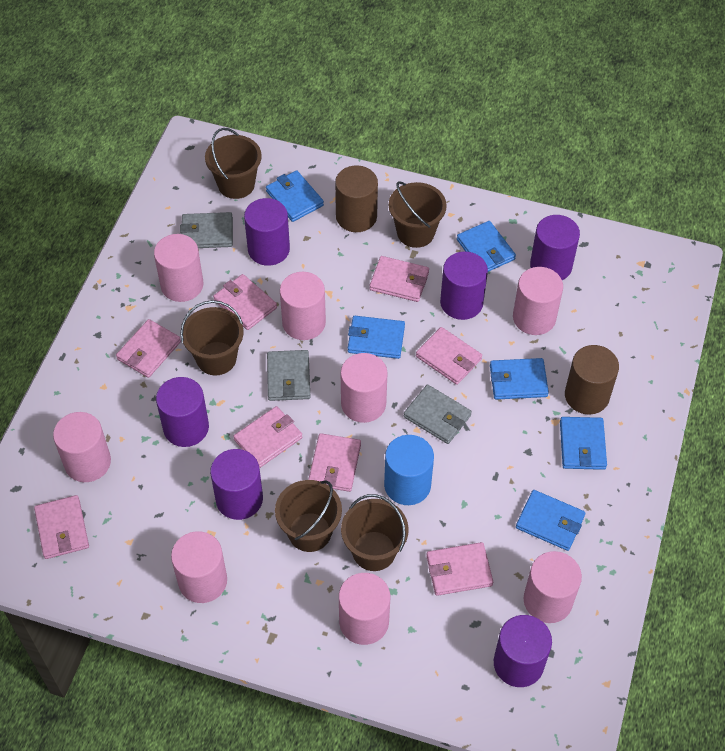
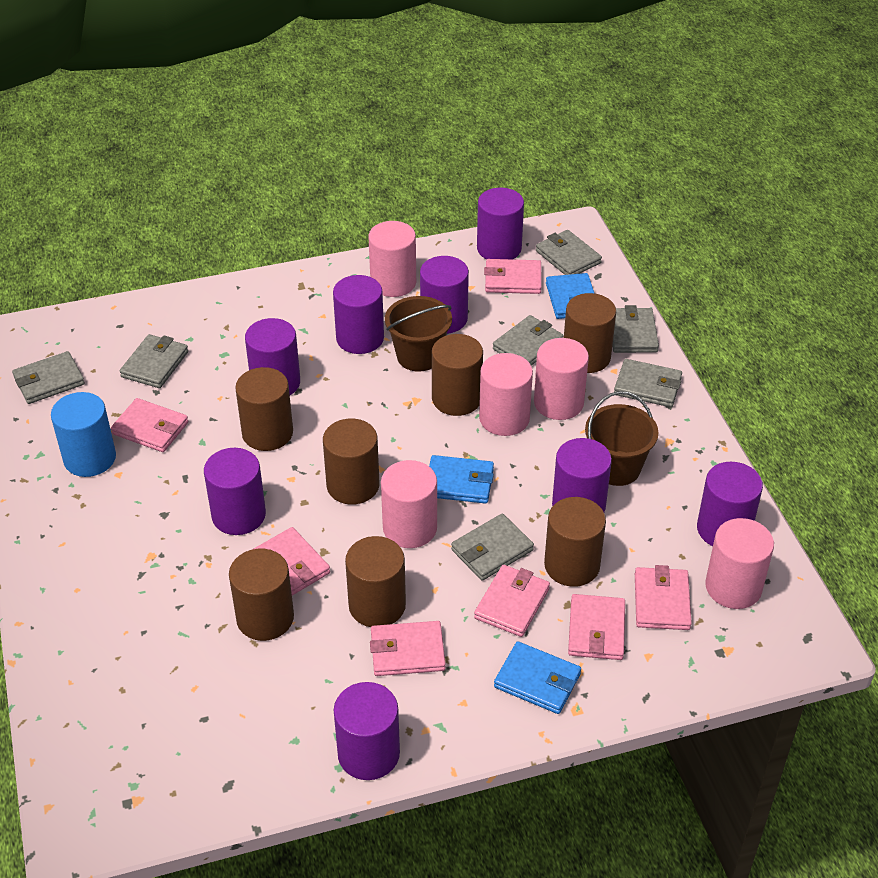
blue wallet: [266,170,324,222] [348,316,405,359] [457,221,516,272] [490,358,549,400] [516,490,585,551] [560,417,607,470] = 6 -> [429,455,494,504] [494,641,581,714] [546,273,595,319] = 3
brown bucket: [180,300,243,375] [205,128,262,199] [275,480,342,552] [341,494,409,571] [389,181,447,248] = 5 -> [385,296,452,372] [585,391,658,486] = 2
brown cylinder: [335,165,378,232] [565,345,619,415] = 2 -> [229,549,294,641] [235,367,293,451] [323,418,379,505] [345,536,406,627] [432,334,483,416] [544,497,606,587] [564,293,616,373] = 7
grey wallet: [180,212,233,248] [267,350,310,401] [404,384,472,444] = 3 -> [12,351,85,404] [120,334,188,388] [451,514,534,581] [493,315,563,366] [536,230,602,275] [612,305,659,353] [614,359,682,407] = 7
pink cylinder: [53,412,111,482] [154,234,203,302] [171,531,227,603] [280,272,326,340] [339,573,390,645] [341,353,388,423] [513,267,563,335] [524,551,582,623] = 8 -> [368,221,416,297] [381,460,437,548] [479,353,533,436] [534,338,589,420] [705,518,774,609] = 5
pink wallet: [34,495,89,559] [116,319,181,378] [213,274,277,330] [233,406,303,468] [308,433,361,492] [370,256,429,302] [416,327,482,385] [426,542,493,596] = 8 -> [111,398,188,452] [252,527,330,596] [370,621,446,676] [474,565,550,637] [484,259,542,294] [568,594,625,660] [635,565,692,630] = 7
purple cylinder: [156,377,209,447] [210,449,263,520] [244,198,290,266] [440,251,488,320] [494,615,552,687] [530,215,580,280] = 6 -> [204,448,266,535] [245,318,300,395] [333,275,384,354] [334,682,400,780] [420,256,469,334] [477,188,524,259] [552,438,612,512] [697,462,763,546] = 8

